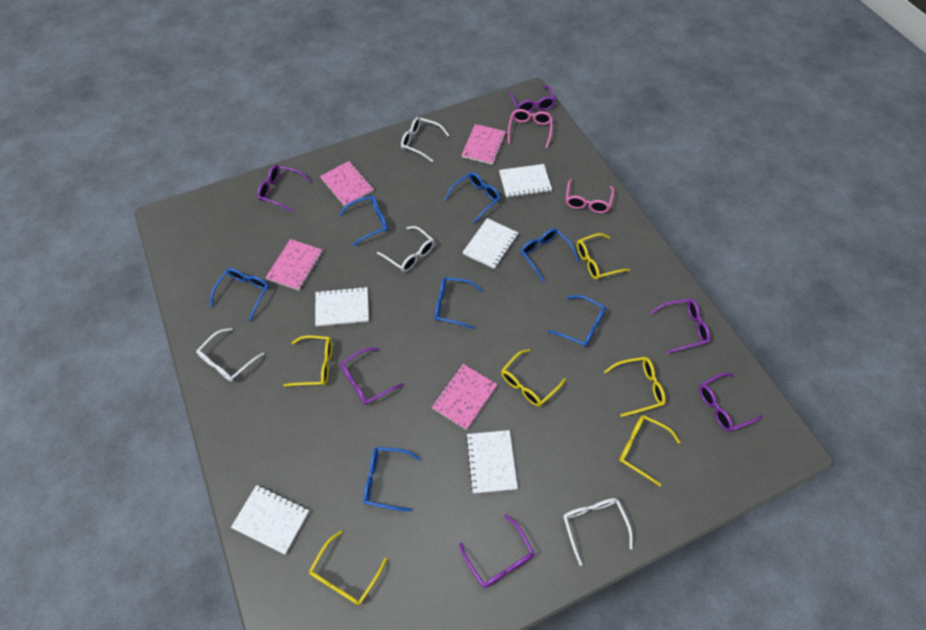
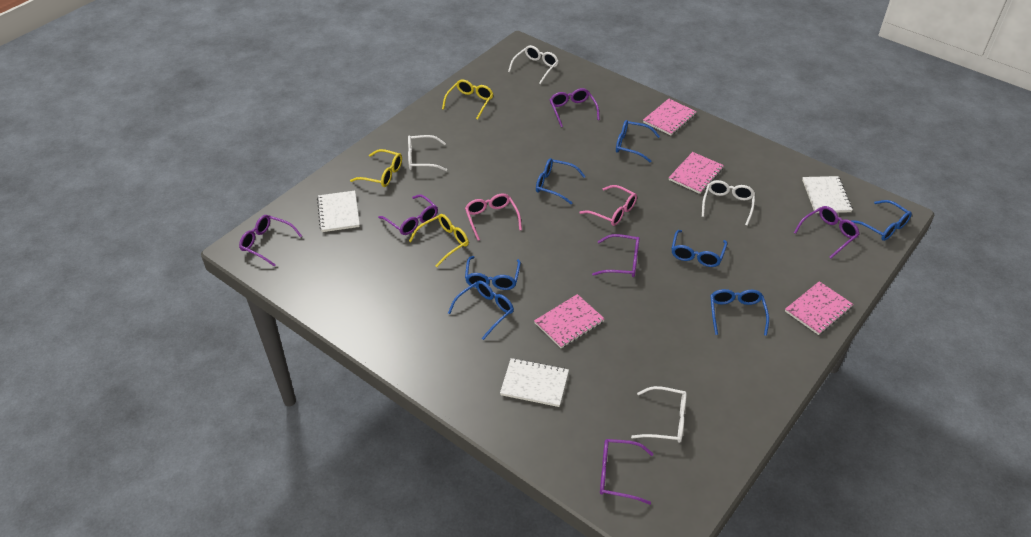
white notebook: [231,485,310,555] [315,287,369,327] [462,218,518,269] [466,430,518,494] [499,164,552,198] = 5 -> [317,190,360,232] [500,358,569,407] [802,176,853,213] = 3
yellow glasses: [283,335,332,387] [309,531,387,605] [501,349,566,406] [577,233,630,280] [604,357,666,417] [619,415,680,486] = 6 -> [350,149,402,187] [409,214,469,267] [442,79,494,120] = 3

